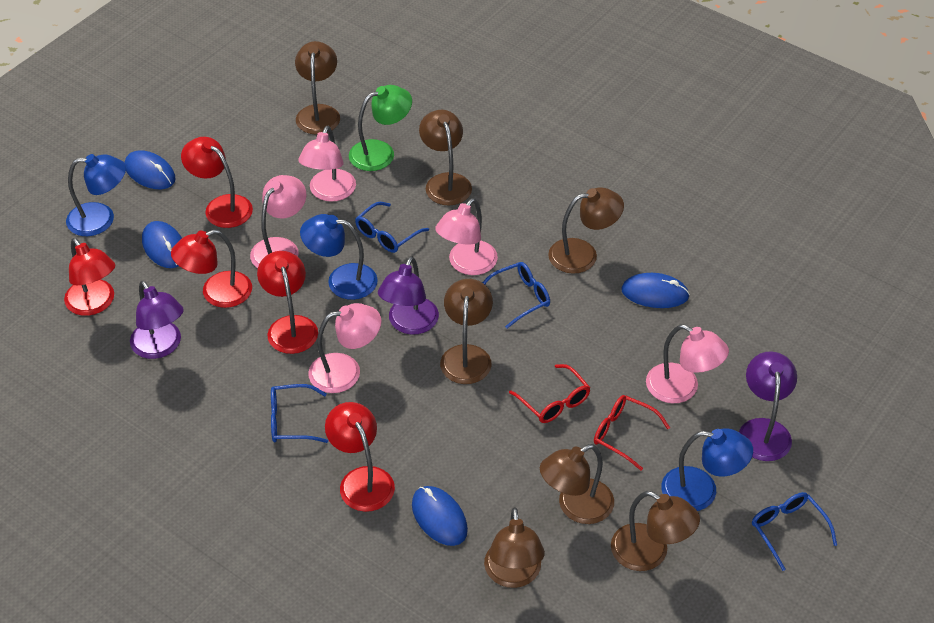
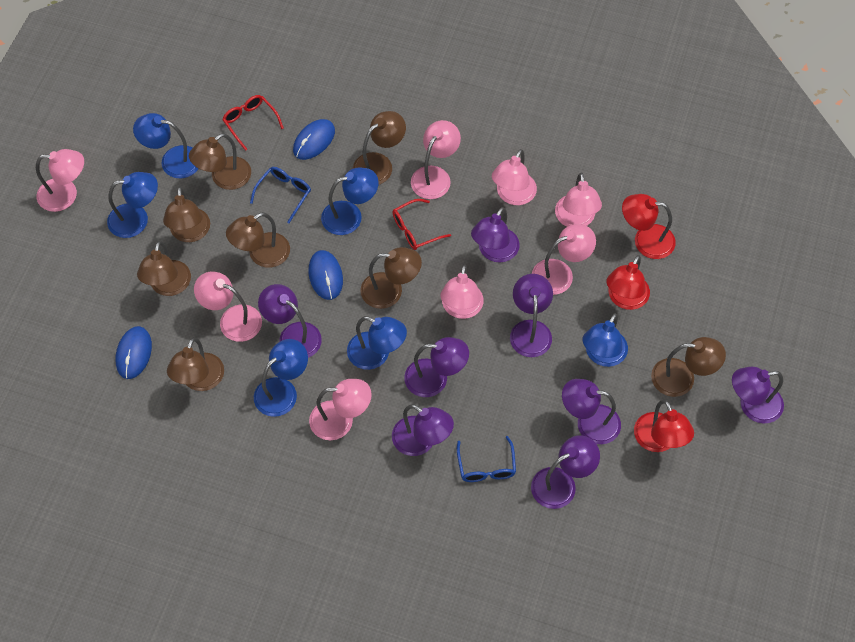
blue glasses: [271,384,328,443] [355,202,429,253] [483,262,550,328] [752,492,837,571] = 4 -> [250,167,311,223] [457,436,516,482] = 2
blue lamp: [66,154,126,236] [300,214,378,300] [661,428,753,511] = 3 -> [107,172,158,238] [133,113,199,178] [254,339,308,417] [321,168,379,235] [347,316,407,370] [582,313,628,367] = 6
blue mouse: [125,150,176,189] [142,221,182,268] [412,486,468,546] [621,273,690,308] = 4 -> [116,326,152,379] [293,119,335,160] [308,250,343,300] = 3
brown lamp: [295,41,340,135] [419,110,472,205] [440,279,493,384] [484,507,545,588] [540,444,614,524] [548,187,624,274] [611,491,700,571] = 7 -> [137,241,191,296] [163,187,210,242] [167,338,224,391] [189,133,251,190] [226,212,290,268] [353,111,406,185] [360,247,422,309] [651,337,726,397] = 8
green lamp: [349,85,412,171] = 1 -> none = 0
pink lamp: [250,175,306,268] [298,126,356,202] [308,303,381,393] [435,198,498,275] [646,324,729,403] = 5 -> [36,149,84,212] [194,272,262,342] [309,379,372,440] [411,120,461,199] [440,264,484,319] [492,149,537,205] [532,224,596,295] [555,173,602,227] = 8
purple lamp: [130,280,184,359] [378,256,439,335] [739,351,797,461] = 3 -> [258,284,322,358] [392,404,454,456] [404,337,469,397] [471,207,520,262] [510,274,553,357] [531,435,600,509] [562,379,621,444] [732,367,784,424] = 8
red lamp: [64,238,115,316] [171,230,252,308] [181,137,253,228] [257,251,318,354] [325,402,395,512] = 5 -> [606,255,650,310] [622,194,676,259] [634,400,694,452] = 3

